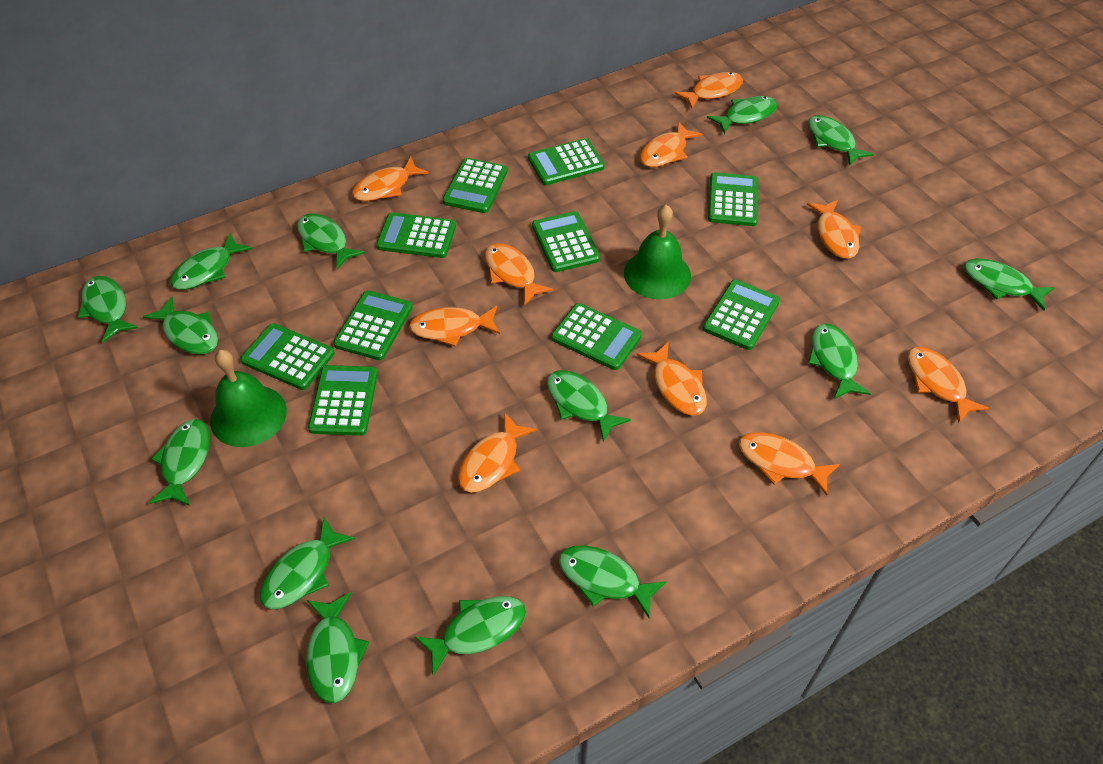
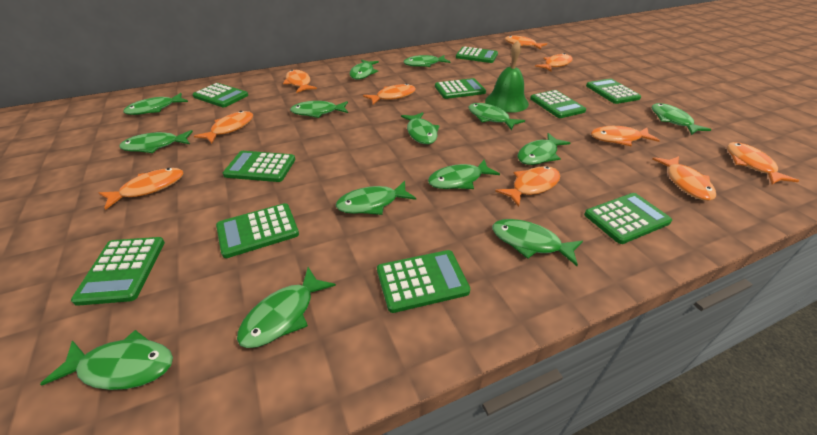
green bell: [210,350,287,447] [624,204,691,299] = 2 -> [485,40,529,113] = 1

